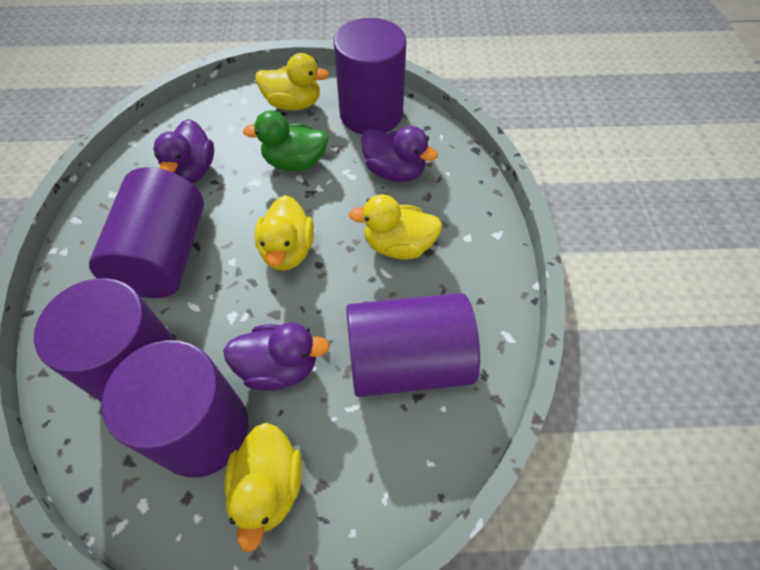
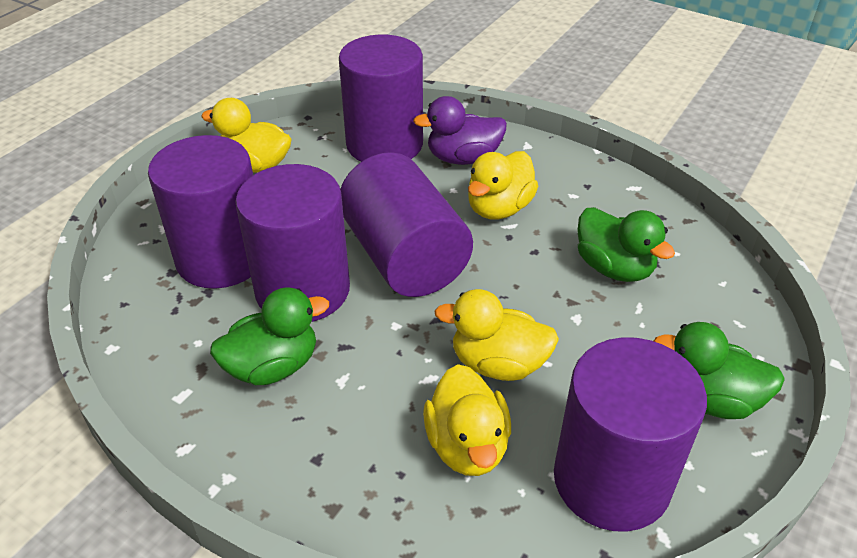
green duck: [243,111,328,171] = 1 -> [210,288,329,385] [577,207,675,282] [654,322,785,419] = 3
purple duck: [153,119,214,183] [223,322,330,391] [361,126,438,182] = 3 -> [413,96,507,165] = 1

